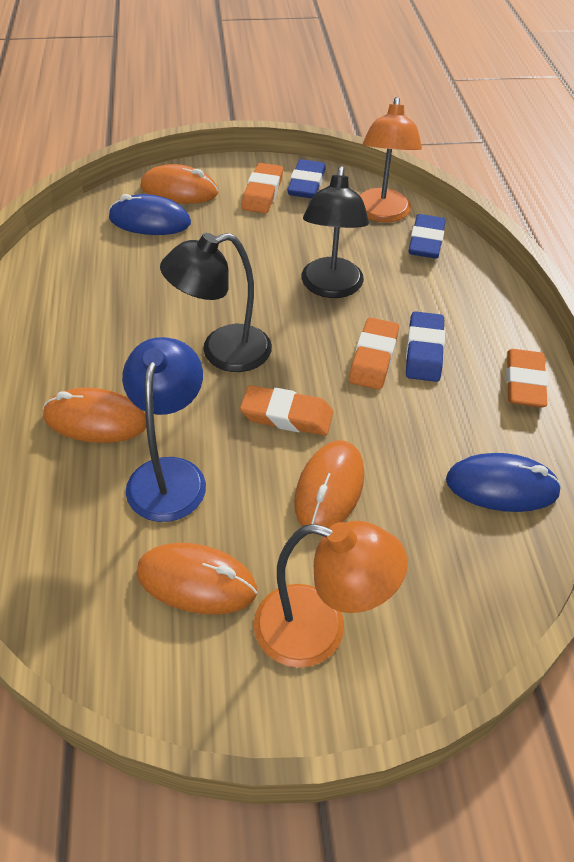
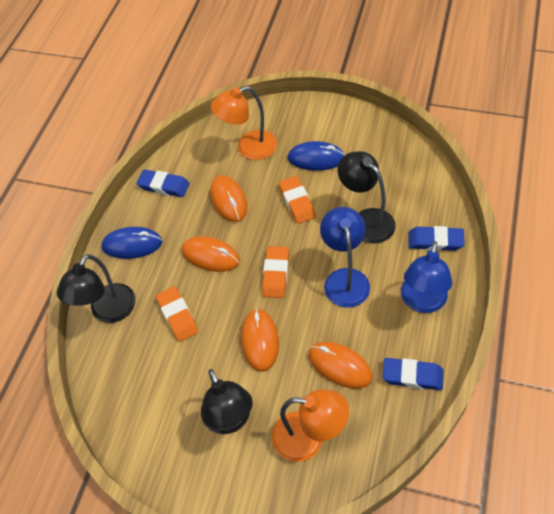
black lamp: [160,233,272,372] [301,166,369,298] = 2 -> [57,254,136,323] [201,369,253,434] [338,151,396,244] = 3
blue lamp: [122,337,206,522] = 1 -> [320,207,370,308] [401,241,452,313] = 2
orange eraser: [240,385,333,436] [241,163,283,214] [349,317,399,390] [506,349,548,408] = 4 -> [156,286,199,342] [262,246,289,298] [279,176,316,224] = 3

